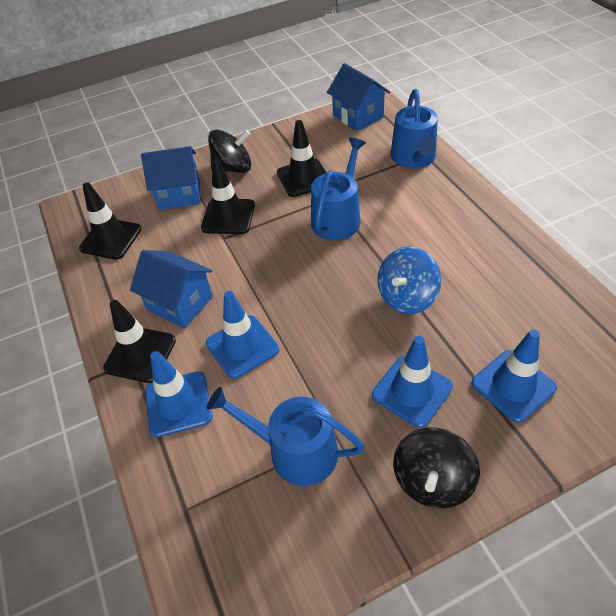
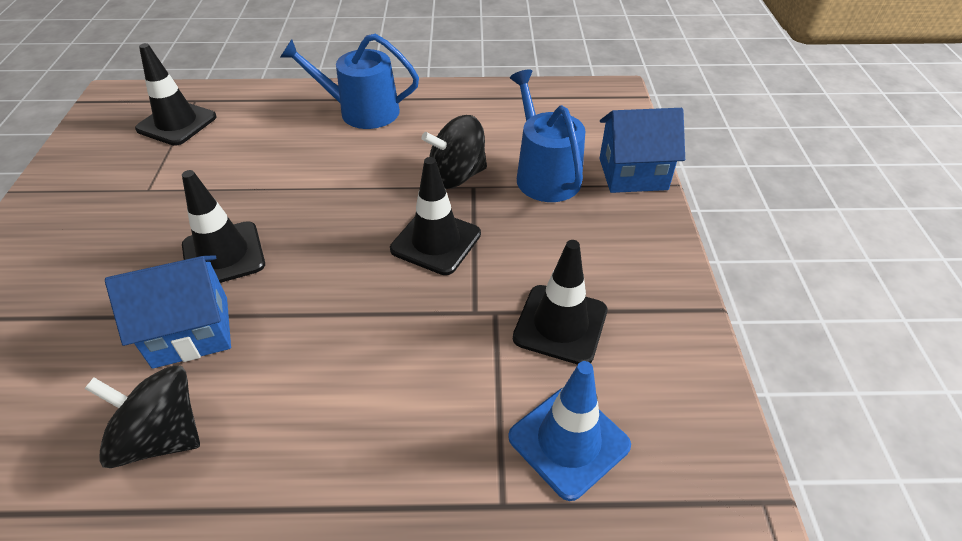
blue house: [130,250,213,329] [141,146,200,210] [327,63,390,131] = 3 -> [105,255,231,369] [599,108,685,193] = 2
blue spinning top: [377,247,441,314] = 1 -> none = 0
blue traffic cone: [145,351,212,438] [206,291,279,379] [372,336,453,428] [471,329,557,423] = 4 -> [508,361,631,501] = 1
blue watering can: [207,387,364,486] [311,138,366,240] [391,89,438,168] = 3 -> [280,34,419,129] [510,69,585,202] = 2

